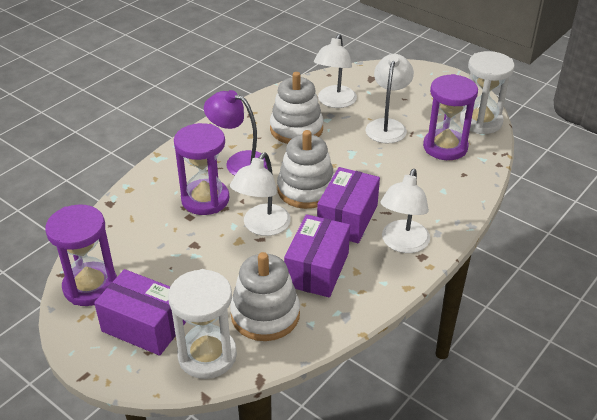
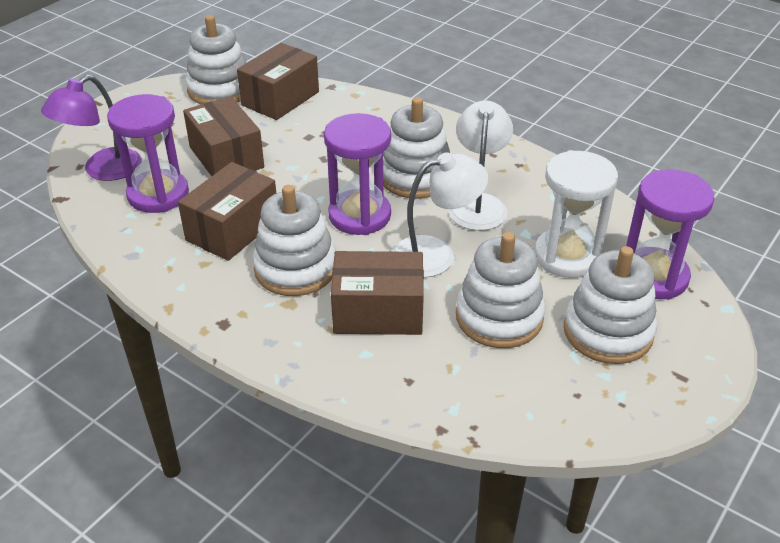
brown box: none = 0 -> [178,162,276,261] [183,96,264,176] [237,43,319,120] [331,251,424,335] = 4
purple box: [94,269,186,356] [284,214,350,297] [317,167,380,243] = 3 -> none = 0
white hourglass: [168,269,237,379] [460,51,514,134] = 2 -> [535,150,618,278] = 1
white lamp: [230,152,291,236] [314,34,357,108] [366,54,414,143] [380,169,430,253] = 4 -> [392,152,488,278] [448,101,513,231] = 2
white stacking toy: [230,252,300,341] [270,72,323,144] [277,130,334,209] = 3 -> [186,15,246,105] [252,185,336,296] [383,97,450,199] [456,232,545,348] [564,246,657,364] = 5

